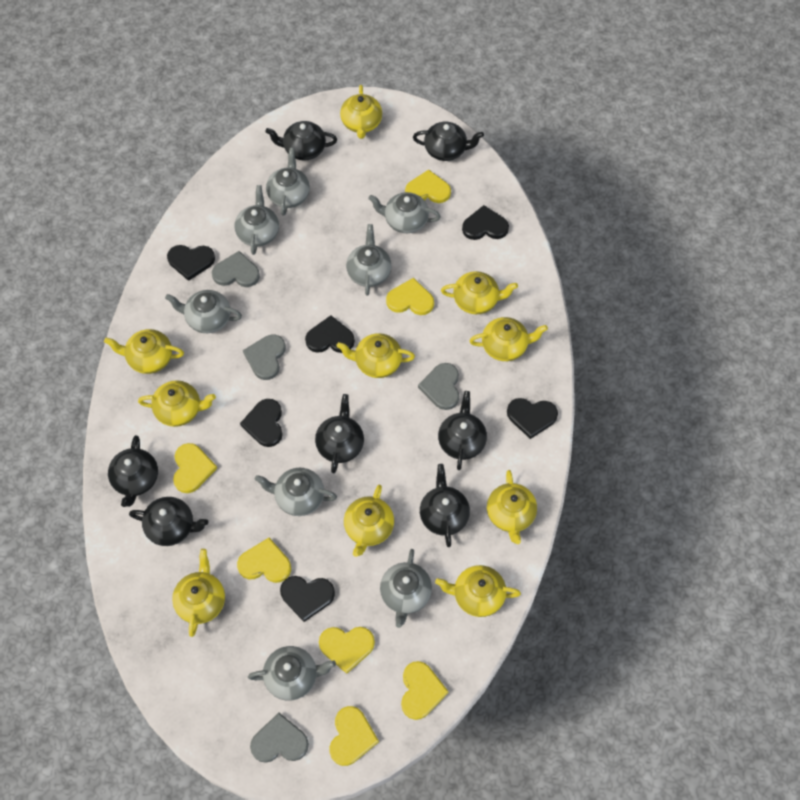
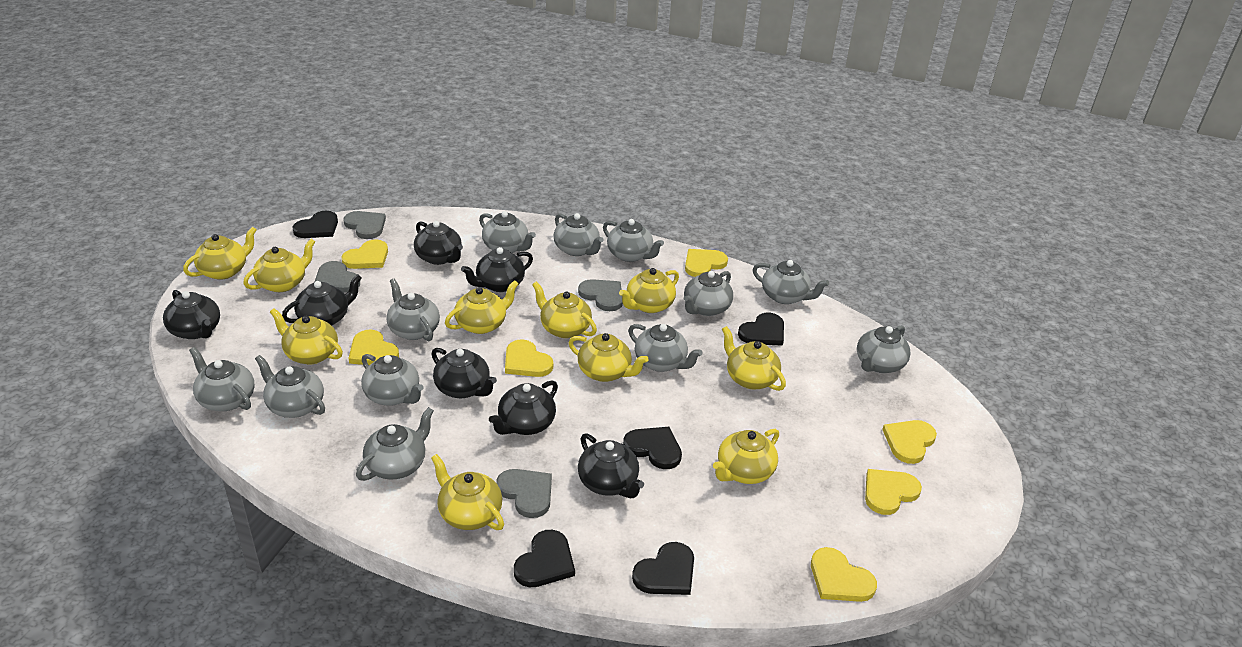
black heart: [167,245,215,281] [240,399,283,447] [280,576,335,622] [305,316,355,353] [462,205,509,240] [507,398,558,439] = 6 -> [292,211,338,238] [514,530,575,587] [623,427,682,469] [632,542,694,595] [738,313,784,346] = 5
grey teapot: [165,290,242,333] [235,185,279,255] [248,646,336,701] [255,468,337,516] [266,148,310,216] [346,224,392,296] [368,192,441,233] [380,549,432,628] = 8 -> [189,347,255,411] [255,355,325,418] [356,407,434,481] [361,354,423,406] [387,279,440,341] [479,211,536,253] [554,213,604,256] [603,219,664,262] [628,324,703,372] [684,271,733,316] [753,260,829,304] [857,325,911,373] = 12

